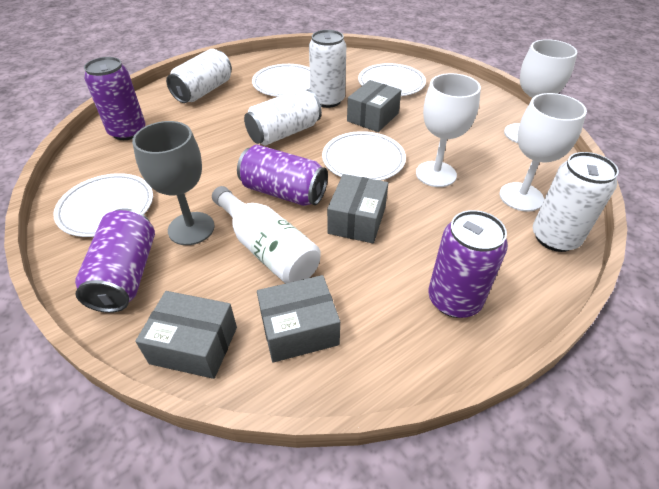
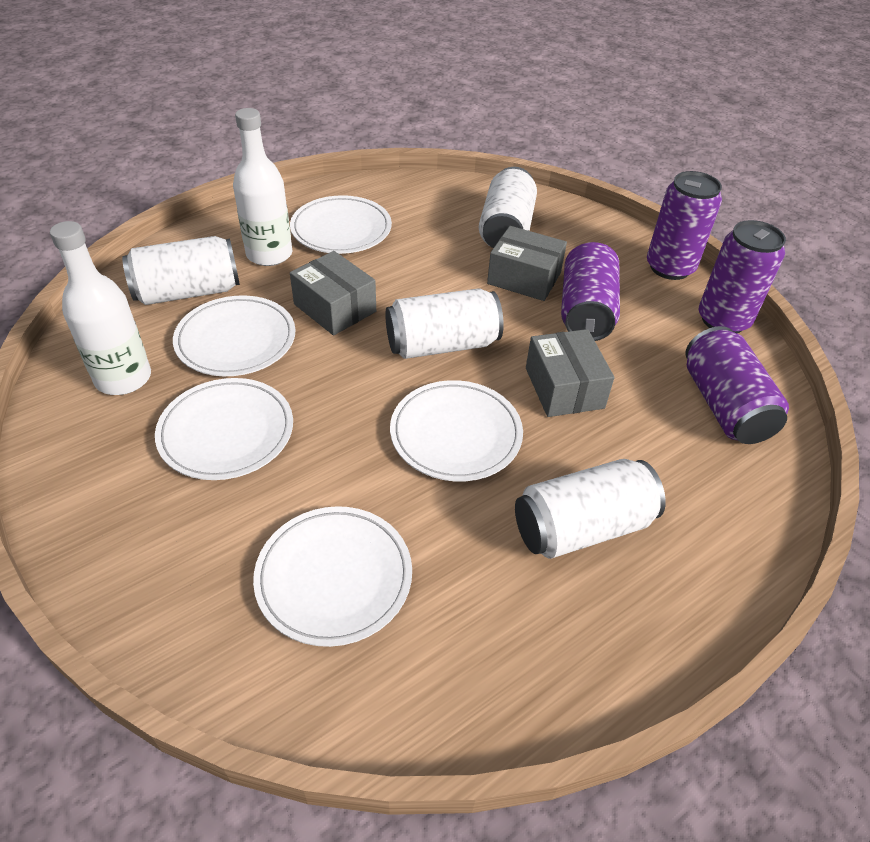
grey box: [135,291,237,379] [257,275,340,363] [327,174,388,243] [347,80,401,132] = 4 -> [290,251,376,335] [487,226,567,301] [526,329,614,417] = 3
grey goblet: [132,121,215,245] = 1 -> none = 0
white bottle: [212,186,321,284] = 1 -> [50,221,151,395] [233,108,292,266] = 2
white goblet: [416,73,481,187] [500,93,587,212] [504,39,577,143] = 3 -> none = 0
white plate: [53,173,153,237] [252,64,310,97] [322,131,406,181] [358,63,426,96] = 4 -> [155,378,293,480] [173,296,295,376] [253,506,412,647] [290,195,392,254] [390,380,523,481] = 5

